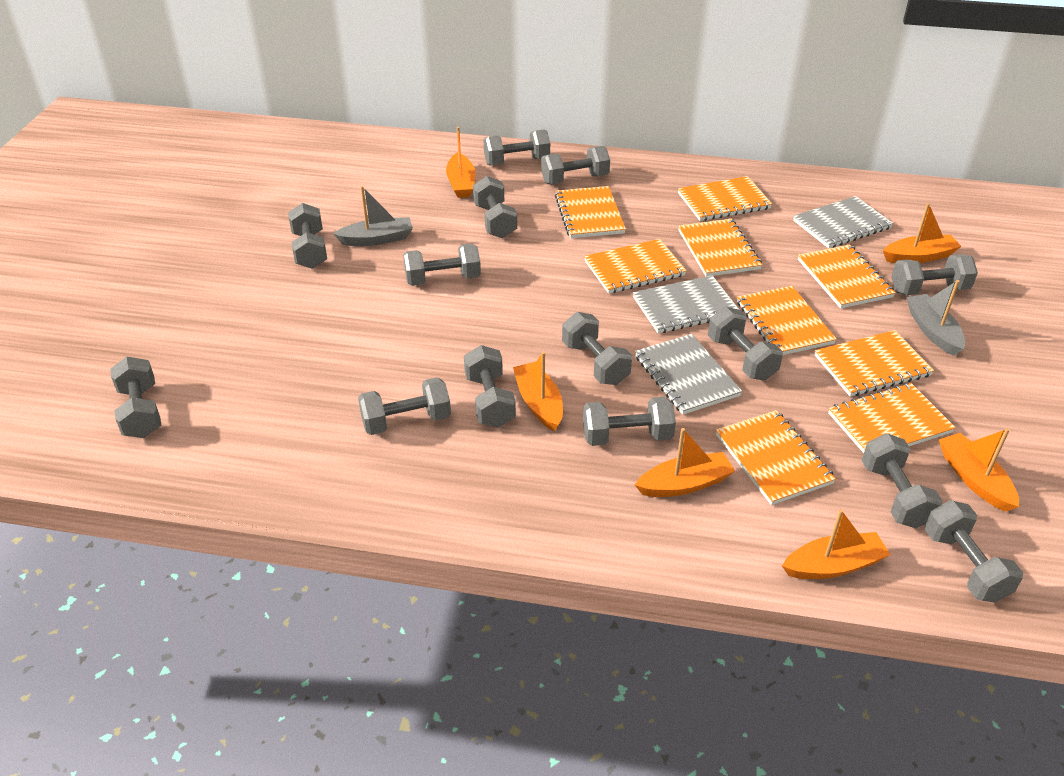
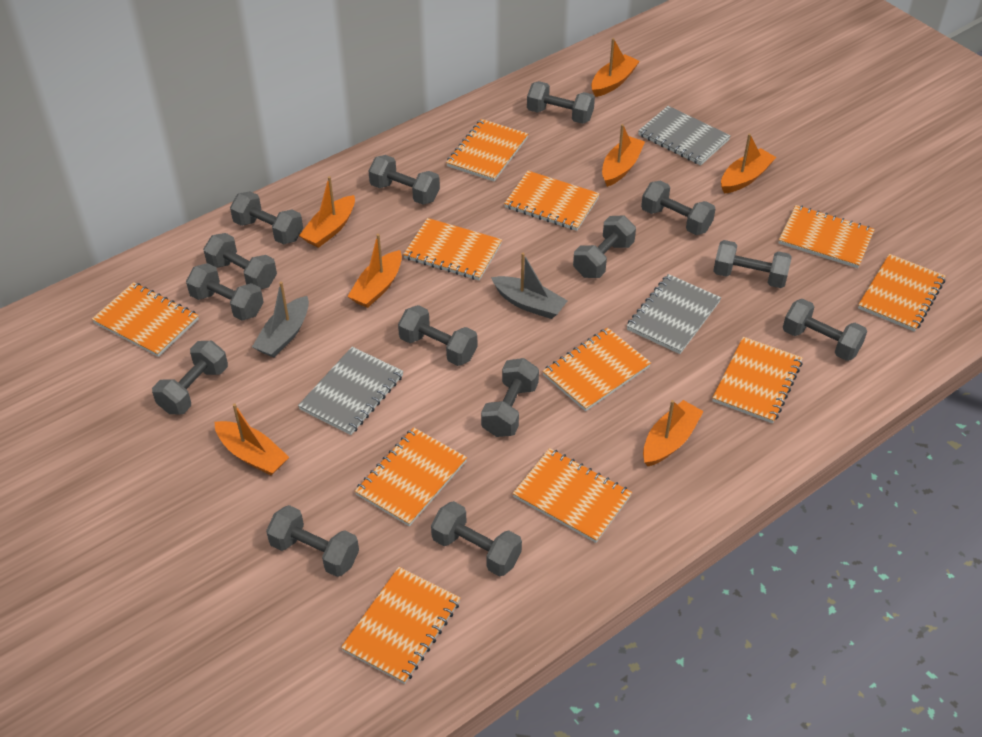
orange boat: [446,127,475,198] [513,352,563,431] [635,428,735,497] [782,509,891,579] [883,203,962,263] [939,428,1019,512] = 6 -> [215,404,289,475] [299,176,355,248] [347,234,402,308] [591,38,640,97] [602,124,645,187] [643,400,704,466] [721,134,776,193] = 7
orange notebook: [555,186,626,238] [584,239,686,294] [678,176,772,221] [678,219,762,277] [716,410,836,505] [737,286,837,355] [798,244,896,308] [815,330,934,397] [828,383,956,453] = 9 -> [92,282,199,357] [341,567,460,684] [355,427,467,526] [403,218,502,280] [446,119,528,182] [504,171,600,231] [512,448,632,543] [542,328,651,411] [712,337,803,423] [779,205,875,268] [858,254,946,332] = 11

